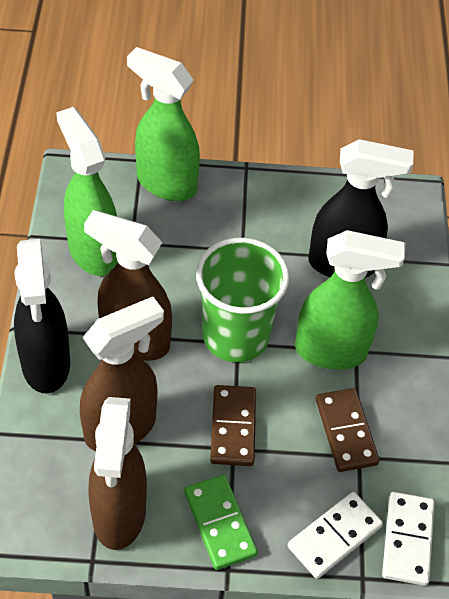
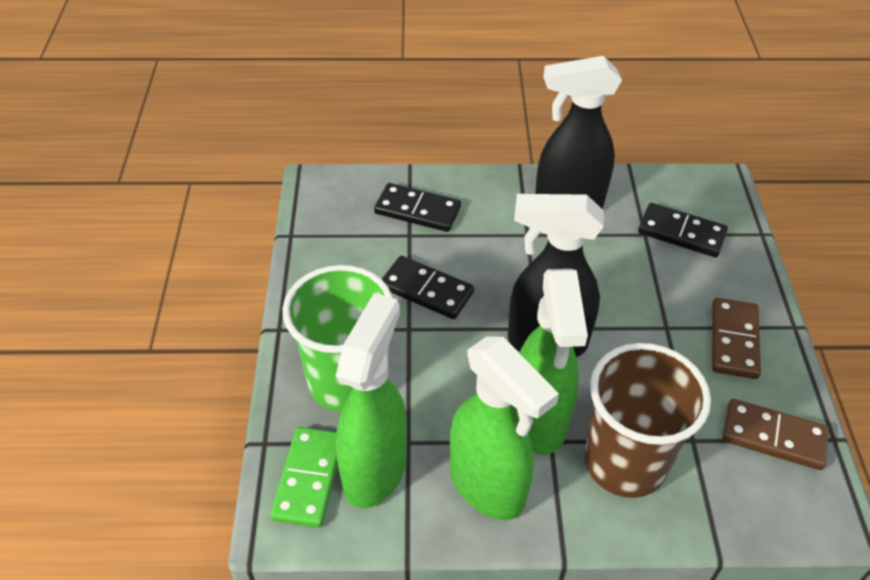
black domino: none = 0 -> [374,183,461,232] [382,256,474,319] [638,203,728,257] = 3
brown cup: none = 0 -> [584,343,711,498] = 1
brown spray bottle: [80,296,164,451] [84,210,172,361] [88,397,147,550] = 3 -> none = 0
white domino: [288,492,383,579] [382,492,435,586] = 2 -> none = 0

